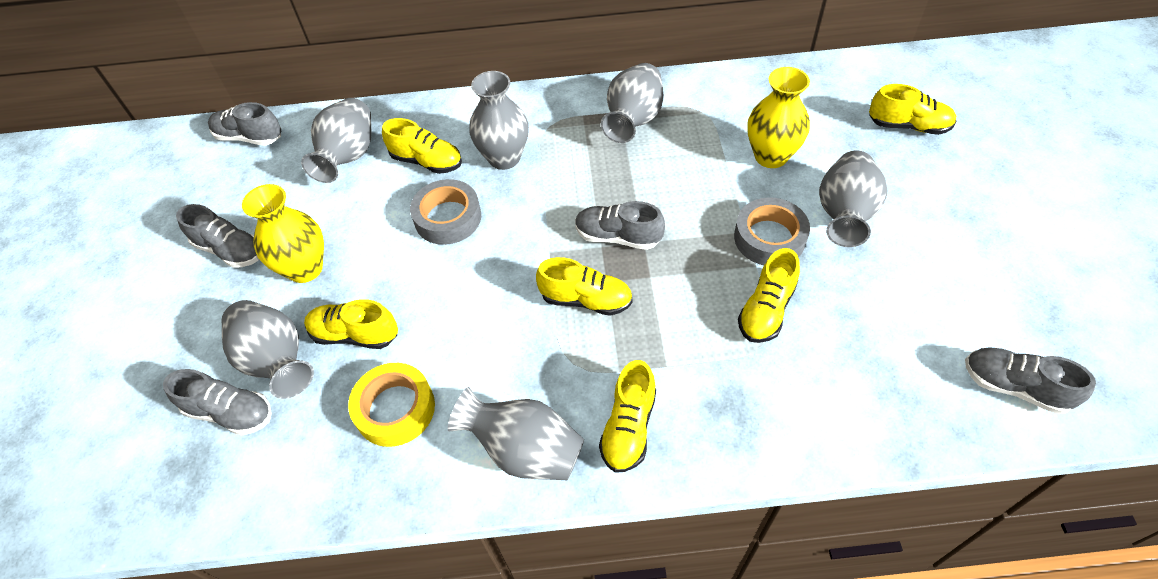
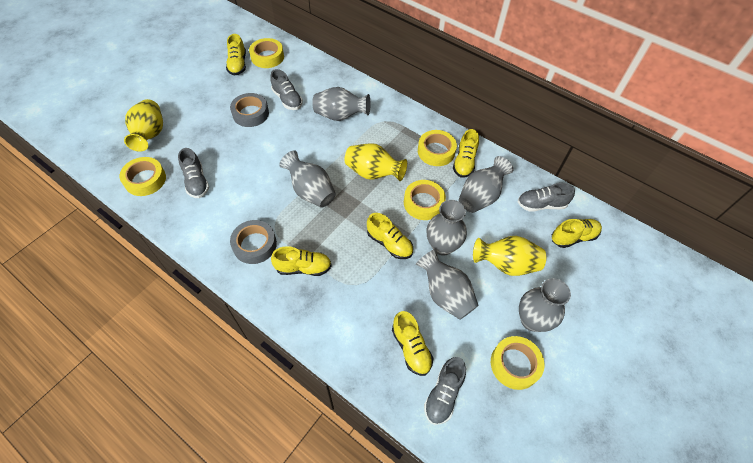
grey shoe: [163,369,272,436] [176,204,259,268] [208,102,281,146] [575,201,665,250] [965,348,1096,414] = 5 -> [178,148,209,198] [270,69,303,110] [424,357,466,425] [518,183,575,212] = 4
yellow tape: [348,363,435,447] = 1 -> [119,157,166,196] [249,38,284,68] [404,180,446,220] [418,130,457,166] [491,336,545,390] = 5
yellow vase: [242,184,324,283] [747,67,810,168] = 2 -> [124,99,163,152] [344,143,407,181] [473,236,546,276] = 3

